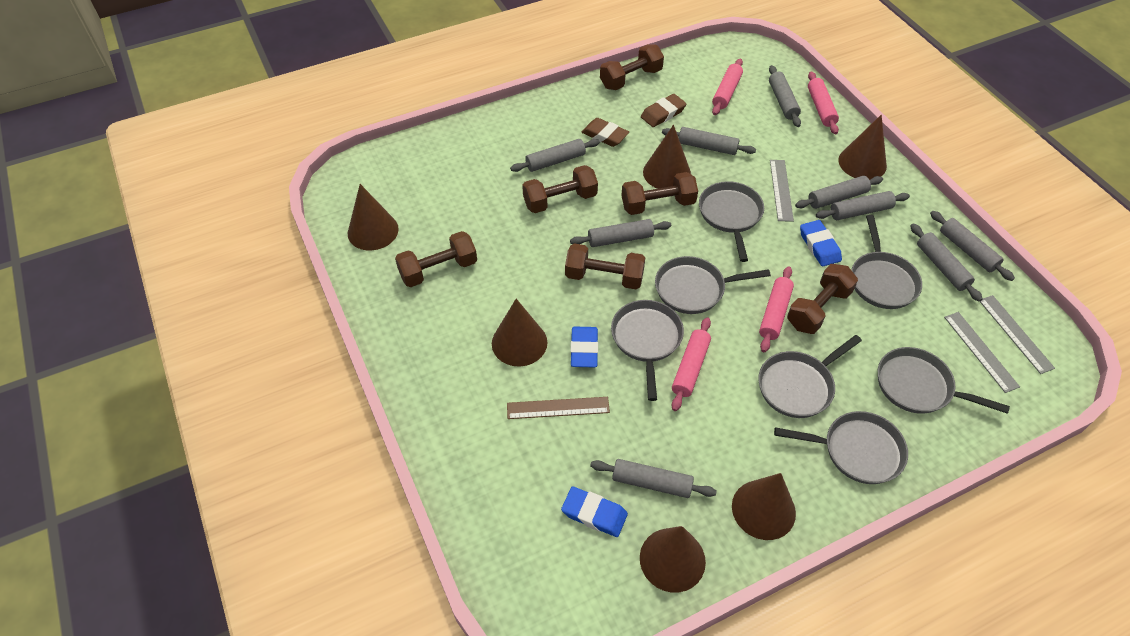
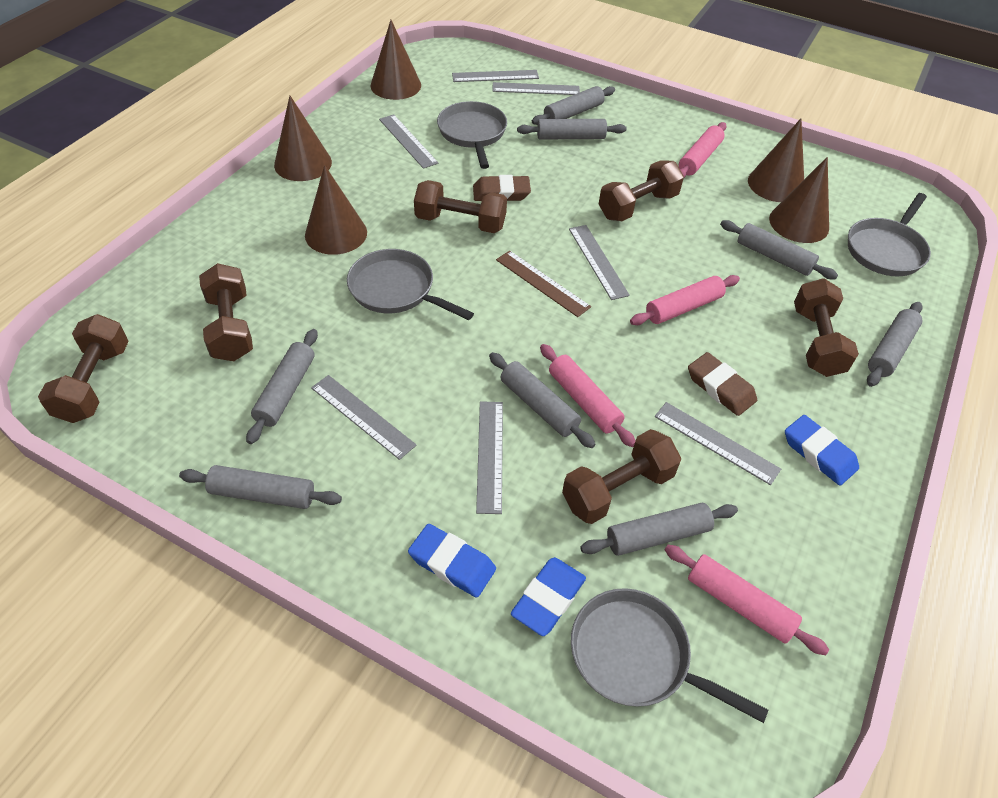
brown cone: [348,184,399,251] [492,299,547,366] [640,526,706,593] [643,125,691,189] [732,473,796,540] [838,115,887,180] = 6 -> [274,96,332,181] [305,165,367,255] [371,20,421,100] [748,119,804,202] [769,157,829,243] = 5
grey pan: [611,300,684,401] [655,256,771,314] [699,181,764,262] [758,335,862,418] [774,411,908,484] [851,215,922,309] [878,347,1010,414] = 7 -> [347,249,474,320] [437,101,507,169] [571,588,768,723] [848,193,931,276] = 4
grey rolling pin: [510,139,600,172] [570,219,671,247] [590,459,717,498] [662,127,756,155] [769,65,801,127] [795,176,883,209] [816,191,910,220] [910,223,983,302] [930,211,1015,281] = 9 -> [179,465,342,509] [246,329,318,444] [489,352,596,448] [517,119,627,140] [532,86,615,125] [580,503,738,556] [720,220,838,279] [867,302,922,387] = 8
grey ruler: [770,160,794,222] [944,312,1020,393] [980,295,1055,374] = 3 -> [311,375,417,460] [379,114,438,169] [452,70,539,82] [476,401,503,514] [492,82,580,95] [569,225,630,300] [655,402,781,485] = 7

